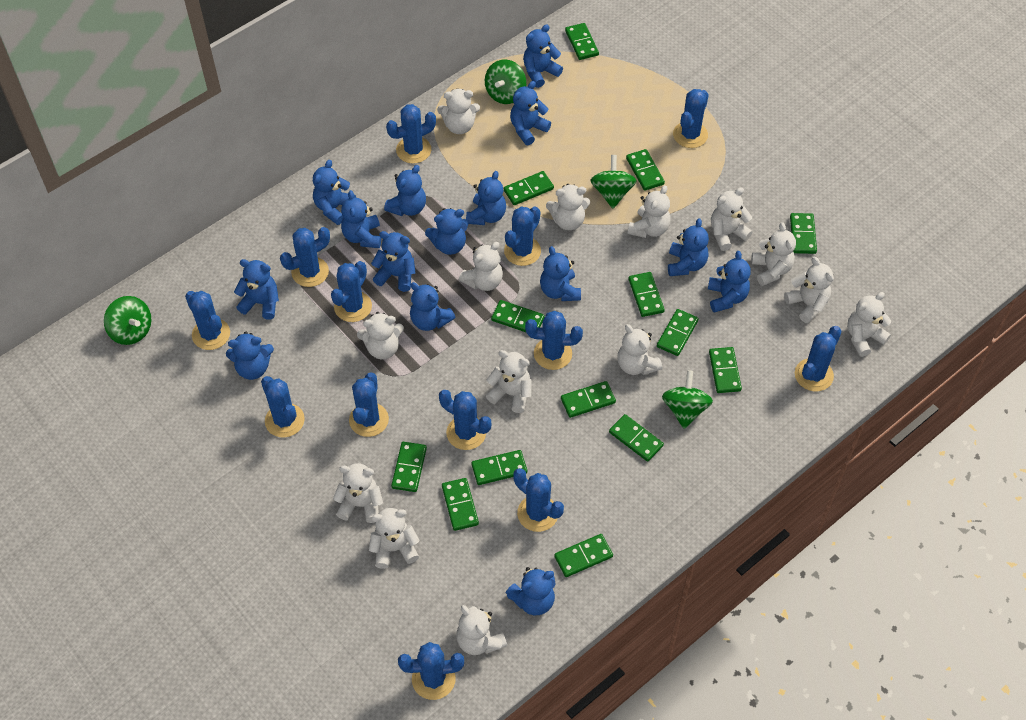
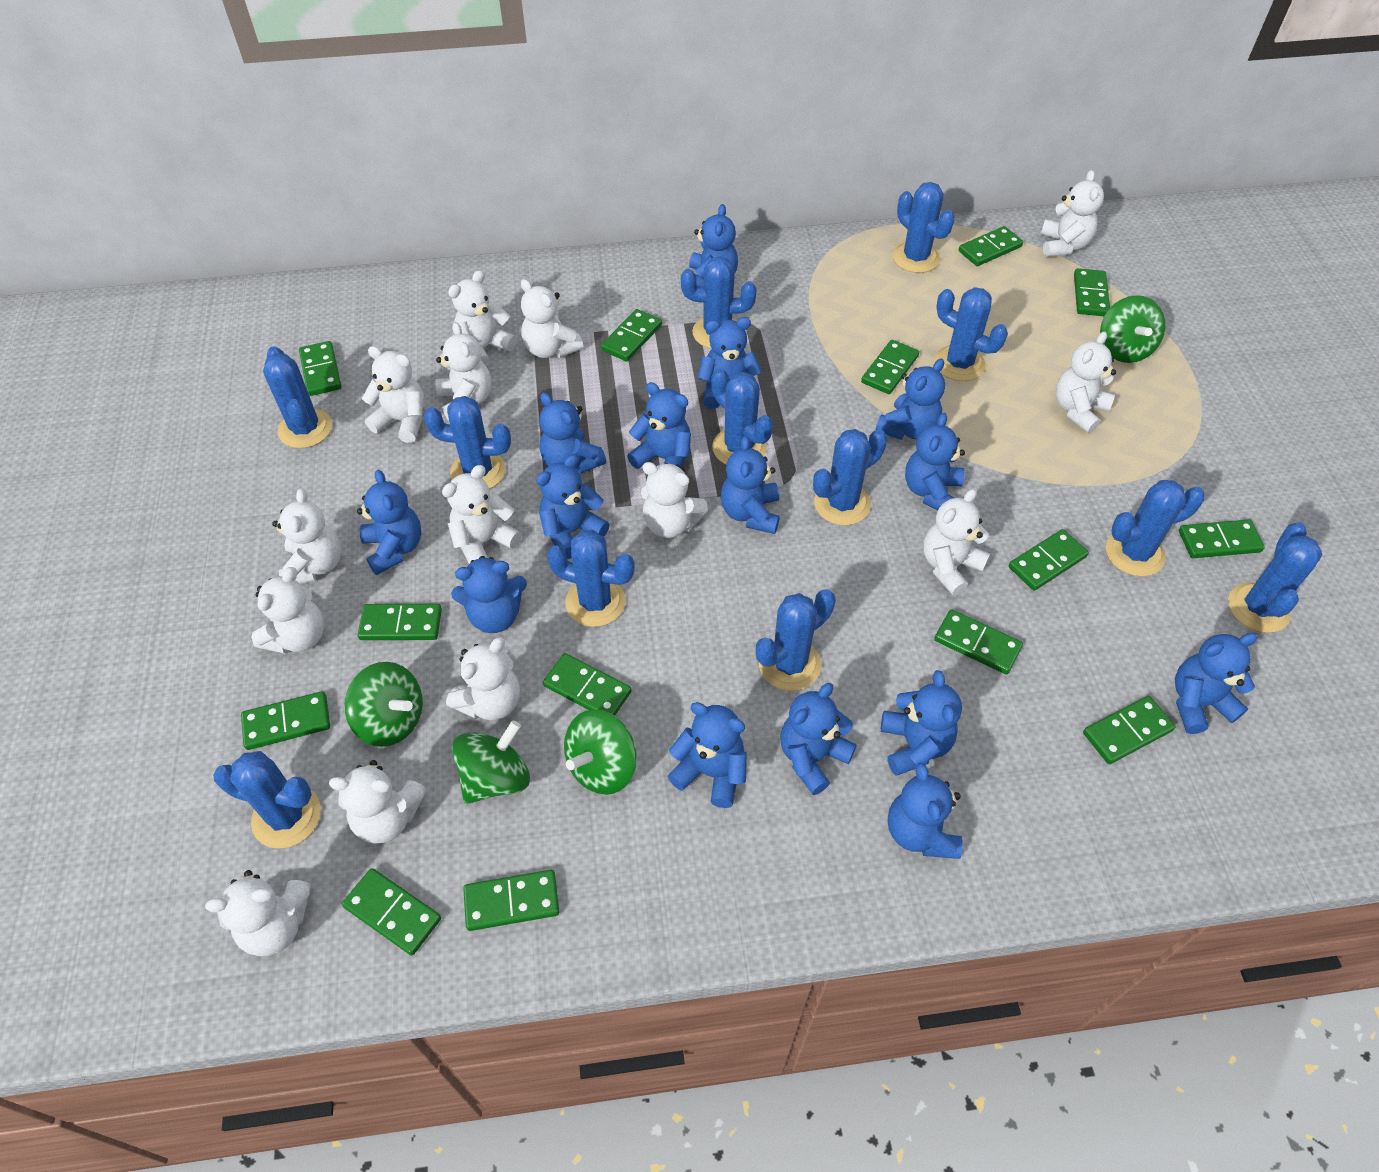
blue cactus: [185,291,230,350] [261,376,305,438] [280,227,330,287] [331,261,372,322] [349,372,389,437] [386,104,436,164] [398,642,464,700] [439,390,491,450] [504,206,541,266] [513,468,564,532] [525,311,583,370] [673,89,709,148] [795,326,842,391] = 13 -> [213,751,321,849] [263,346,332,448] [424,396,511,489] [547,530,635,627] [681,256,756,349] [711,368,773,465] [756,589,836,691] [813,429,887,526] [893,182,955,273] [934,287,1008,381] [1106,480,1205,577] [1228,522,1322,633] = 12

